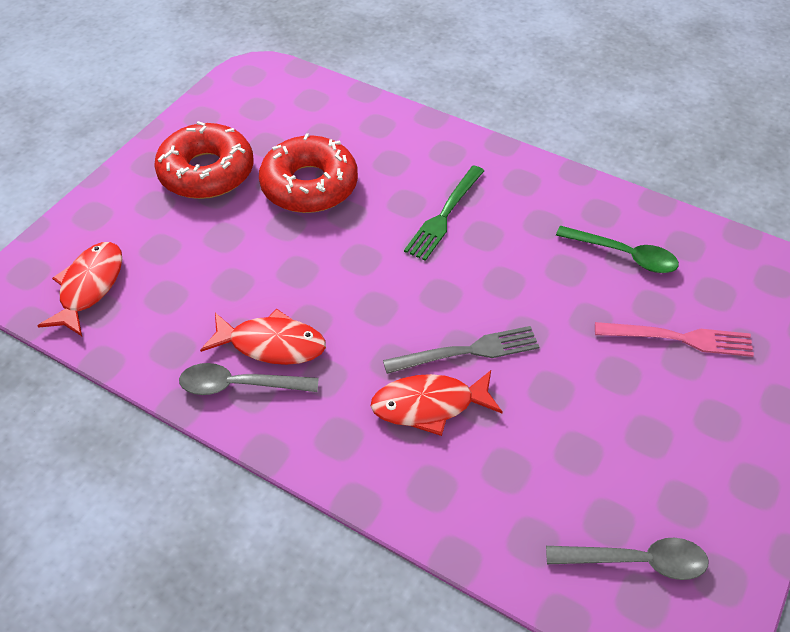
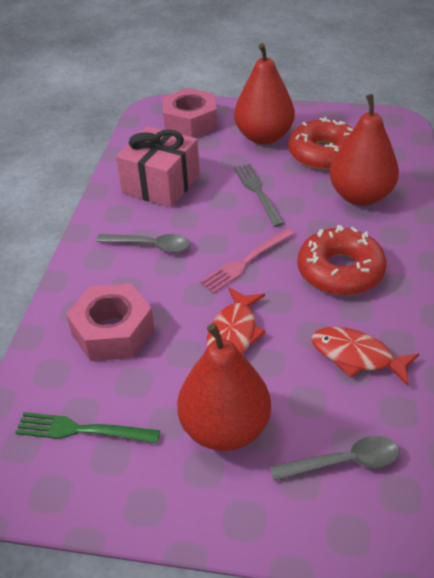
green spoon: [556,226,679,273] = 1 -> none = 0
pink gift: none = 0 -> [116,126,200,208] = 1
pink nut: none = 0 -> [66,283,155,361] [163,88,217,138] = 2
red fish: [37,242,122,336] [200,309,326,365] [370,370,503,436] = 3 -> [207,287,266,354] [312,327,419,386] = 2
red pear: none = 0 -> [177,323,271,451] [234,43,295,145] [329,94,399,206] = 3

